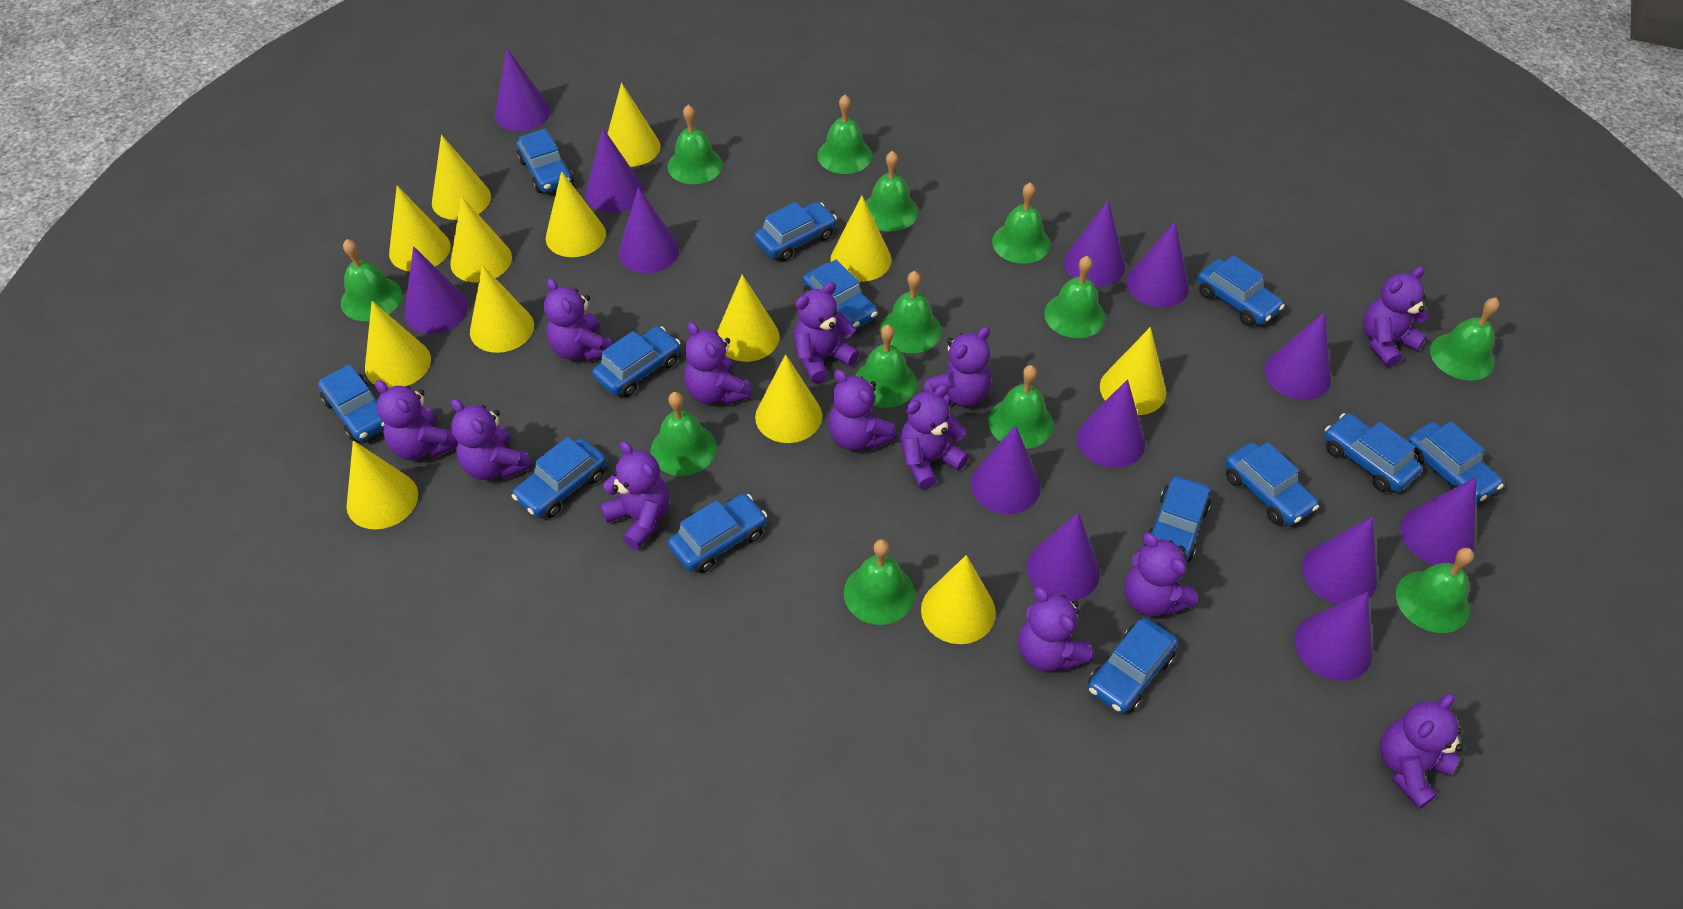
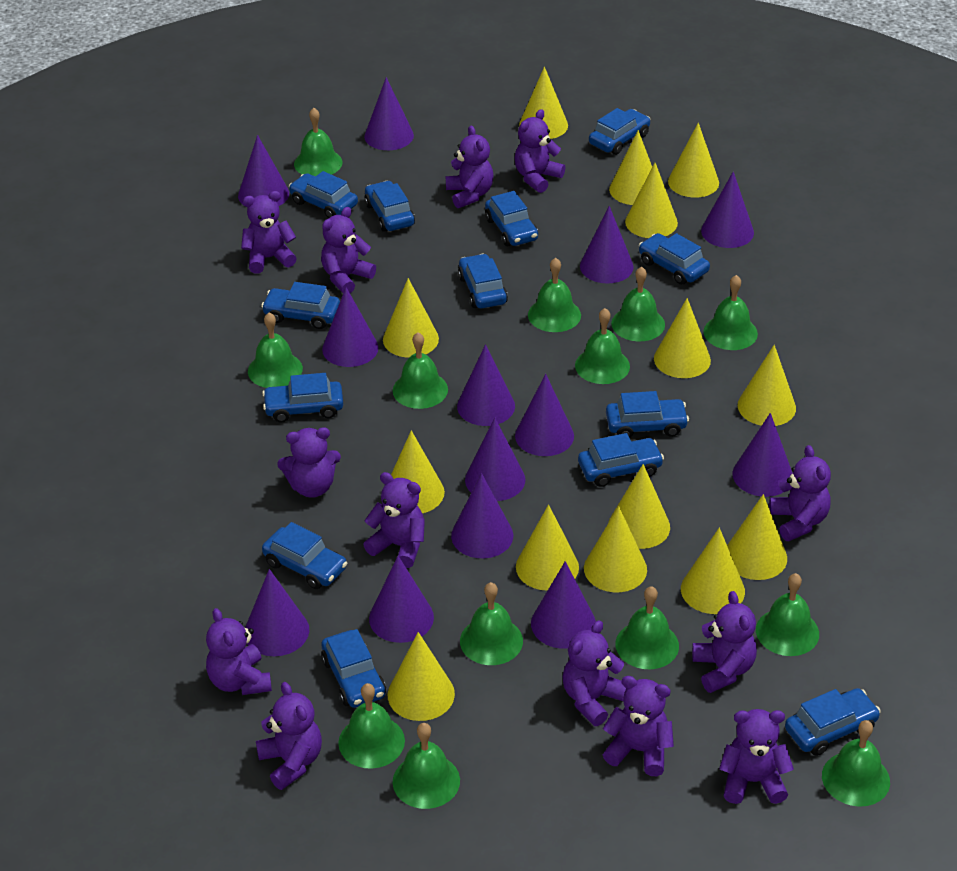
yellow cone: [346,440,418,529] [365,301,431,388] [389,186,451,271] [432,135,491,220] [450,196,512,282] [470,265,534,353] [546,171,606,257] [608,83,660,167] [717,274,779,362] [755,355,822,443] [831,196,891,282] [921,555,996,644] [1100,327,1166,415] = 13 -> [383,278,439,358] [388,632,455,721] [391,430,445,513] [516,504,579,591] [519,67,568,139] [584,506,647,592] [608,464,670,549] [609,130,652,205] [625,163,678,238] [654,298,711,378] [668,123,719,198] [681,528,745,614] [727,494,787,580] [738,345,796,426] = 14

